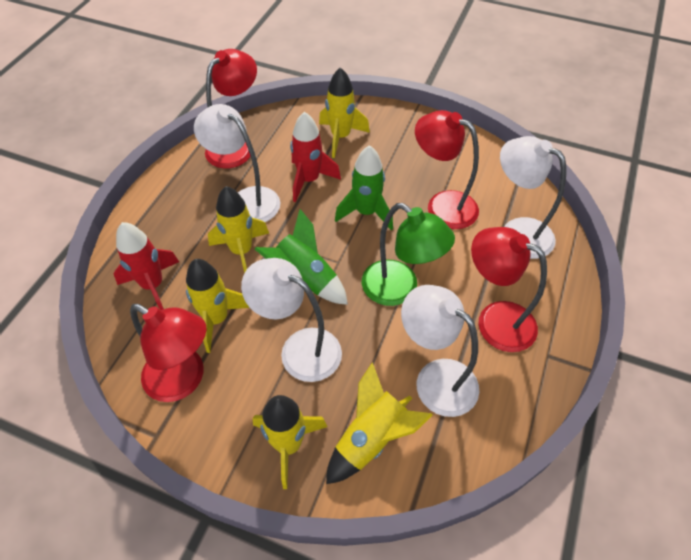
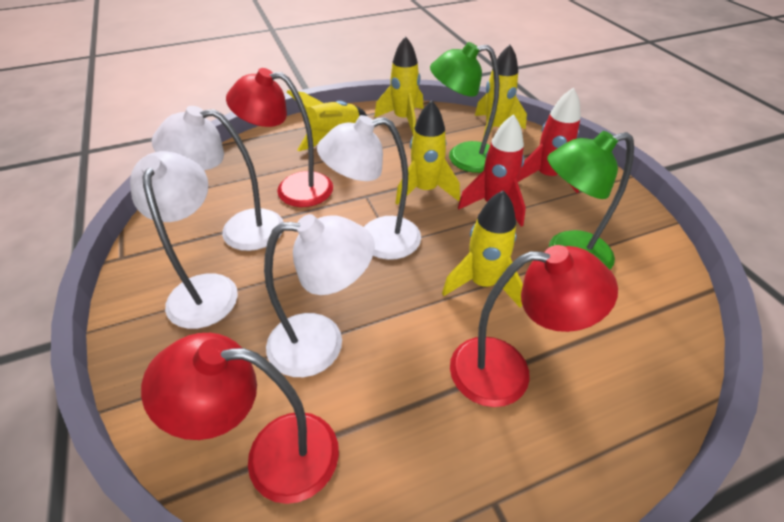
green lamp: [362,203,455,306] = 1 -> [430,42,499,173] [547,131,634,270] = 2
green rocket: [254,209,348,305] [335,145,393,231] = 2 -> none = 0
red lamp: [130,304,206,402] [205,49,257,168] [415,110,479,229] [471,227,547,352] = 4 -> [141,333,339,504] [226,68,333,207] [450,245,618,407] = 3

